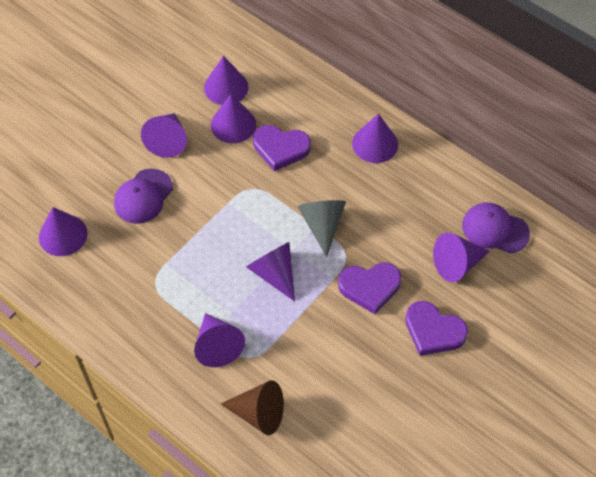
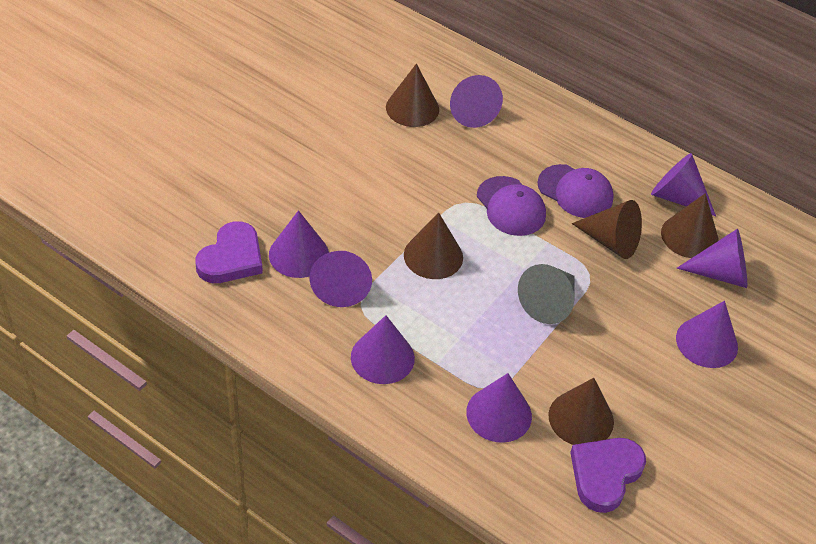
brown cone: [221,380,284,435] = 1 -> [386,64,439,127] [404,212,463,279] [548,378,614,445] [571,200,642,259] [661,193,719,258] = 5
purple heart: [253,125,311,171] [338,262,401,314] [405,301,468,356] = 3 -> [195,221,263,283] [570,438,646,513] = 2

